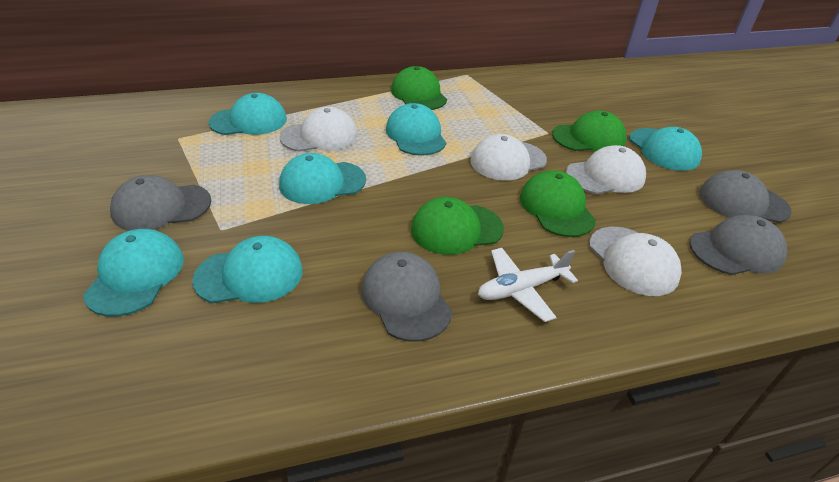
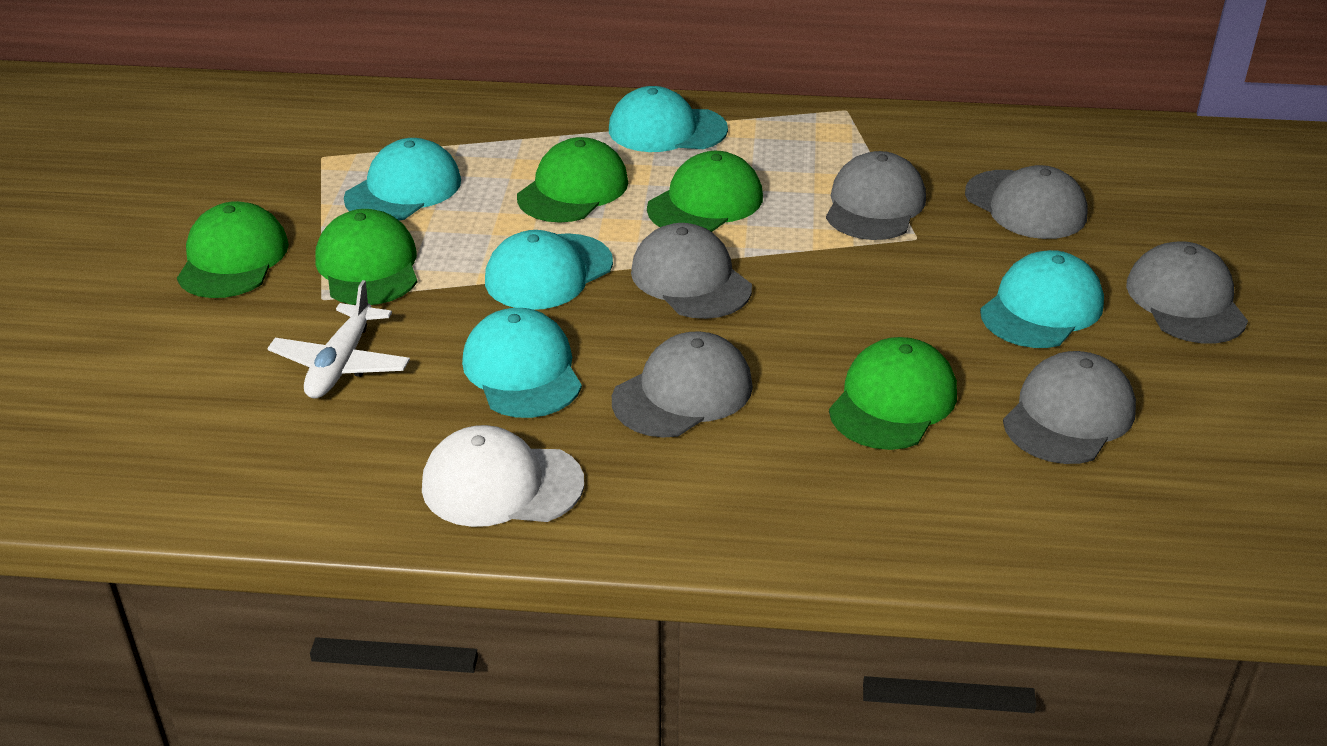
green cap: [391,66,447,110] [411,197,504,255] [520,170,596,237] [552,110,627,151] = 4 -> [177,201,289,298] [315,209,418,305] [517,137,628,223] [647,151,763,232] [829,337,957,450] = 5
grey cap: [110,175,211,231] [361,252,453,342] [689,215,787,275] [699,170,792,223] = 4 -> [612,331,753,438] [631,223,752,319] [826,151,926,240] [965,165,1088,239] [1003,351,1136,464] [1126,241,1248,344] = 6
turquoise cap: [83,229,184,316] [192,236,303,303] [209,93,287,135] [279,153,366,204] [386,103,446,156] [629,127,702,171] = 6 -> [344,138,461,221] [462,308,582,418] [485,230,613,310] [609,86,728,152] [980,250,1104,348] = 5
white cap: [280,107,358,152] [470,134,547,181] [566,145,646,194] [589,227,682,296] = 4 -> [422,425,584,527] = 1

